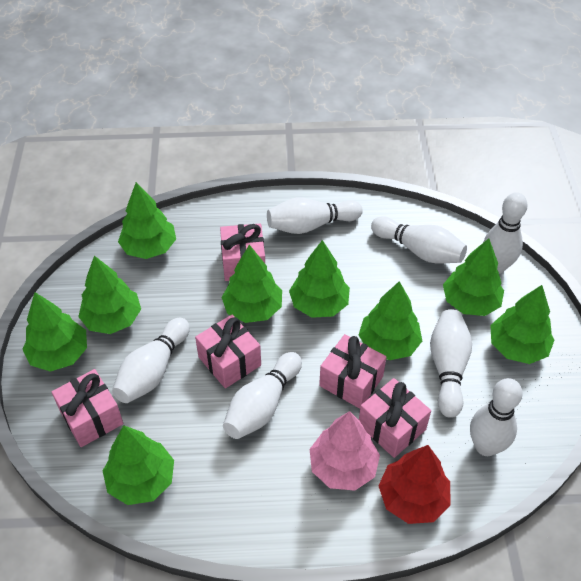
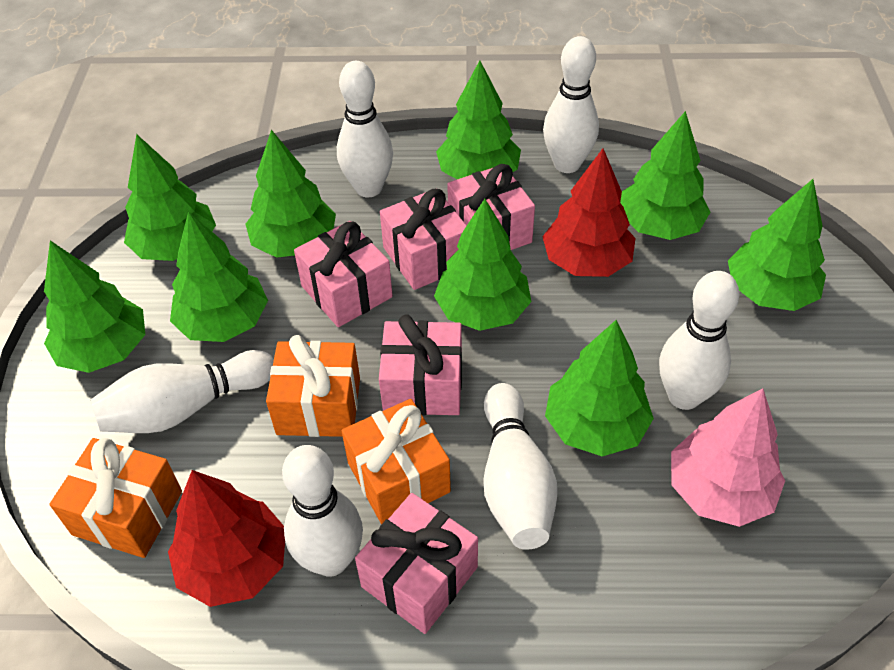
orange gift: none = 0 -> [49,438,182,558] [266,335,360,437] [342,399,451,524] = 3
red tree: [378,445,451,524] = 1 -> [168,470,285,607] [542,148,636,277] = 2
white bowling pin: [112,318,190,403] [223,352,302,439] [267,197,363,234] [371,217,467,263] [430,309,472,418] [470,378,523,456] [483,192,527,274] = 7 -> [90,350,274,433] [282,445,363,577] [337,61,393,197] [484,383,557,550] [543,36,599,173] [659,271,739,410] = 6

